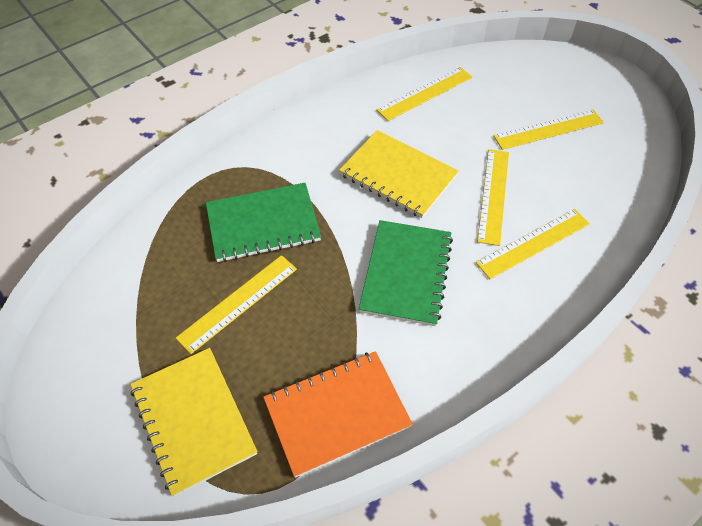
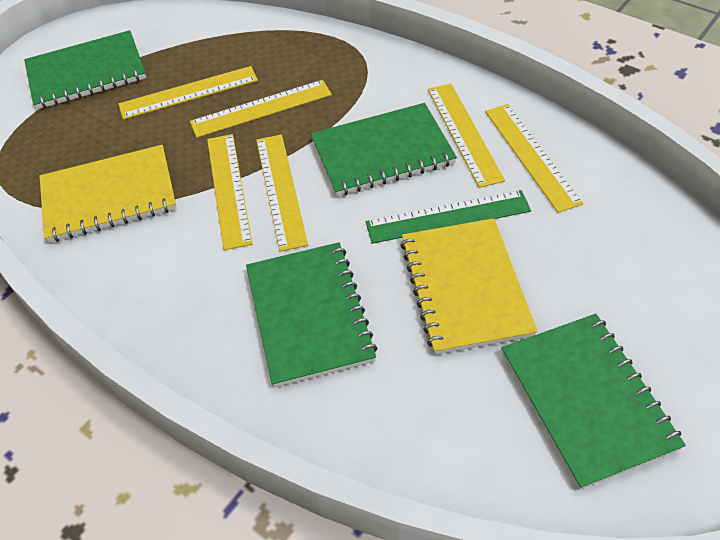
green notebook: [206,183,321,262] [359,220,453,326] = 2 -> [24,30,146,109] [246,242,377,388] [311,103,457,196] [501,314,686,490] = 4
green ruler: none = 0 -> [366,190,531,244] = 1
orange notebook: [263,351,413,478] = 1 -> none = 0
yellow ruler: [176,255,297,354] [376,67,472,121] [476,209,590,279] [477,149,509,246] [493,109,604,150] = 5 -> [119,66,258,120] [190,80,332,138] [207,134,253,250] [256,135,308,252] [428,83,505,188] [485,104,583,213] = 6

